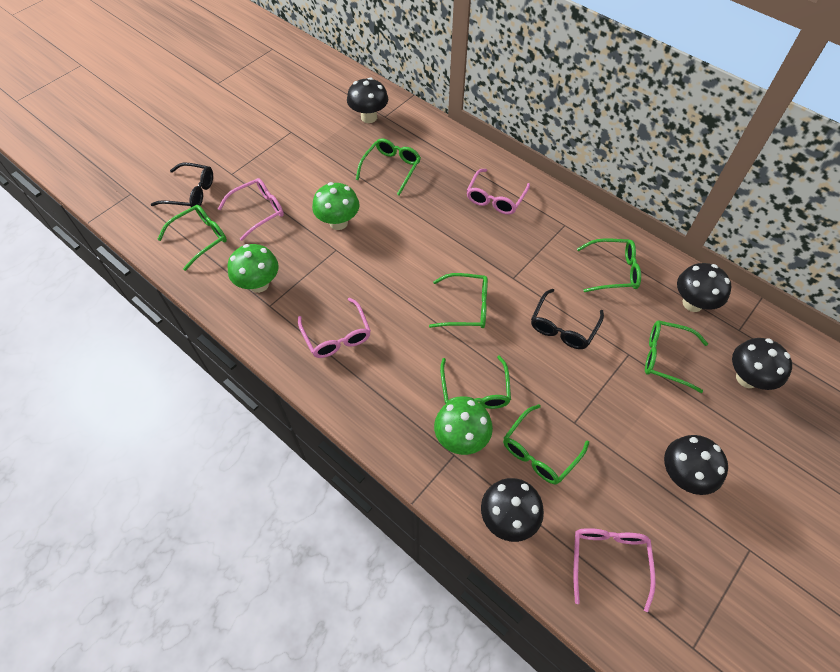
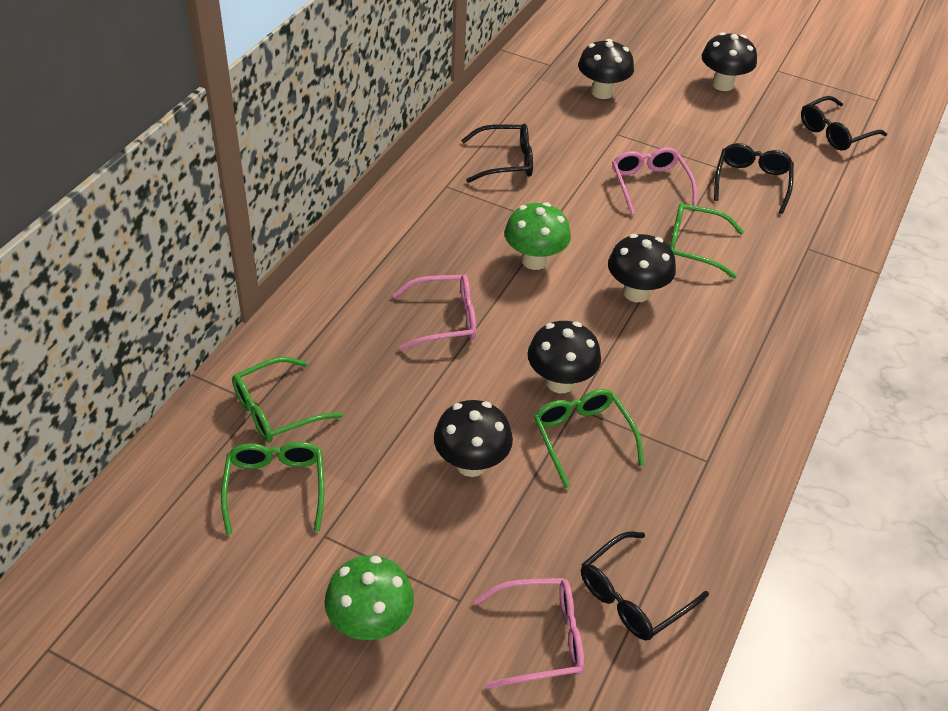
black glasses: [151,163,213,207] [531,289,604,349] = 2 -> [461,123,533,183] [581,531,709,640] [714,143,794,214] [801,96,887,151] = 4
green glasses: [157,205,227,271] [356,139,421,196] [429,273,488,328] [440,355,511,409] [503,404,589,484] [577,238,641,292] [645,320,708,393] = 7 -> [221,442,324,535] [232,357,343,443] [534,389,644,488] [670,203,744,278] = 4
green mushroom: [227,244,279,293] [312,182,360,230] [434,398,493,455] = 3 -> [324,555,414,640] [504,202,571,270] = 2
pink glasses: [218,178,284,241] [298,298,371,358] [467,169,530,215] [573,528,656,612] = 4 -> [392,274,476,350] [474,578,584,689] [612,147,697,215] = 3

